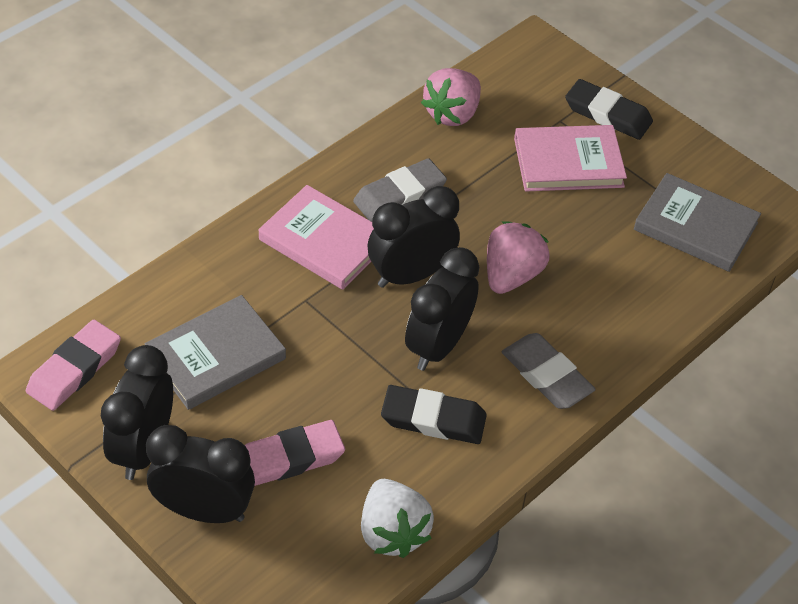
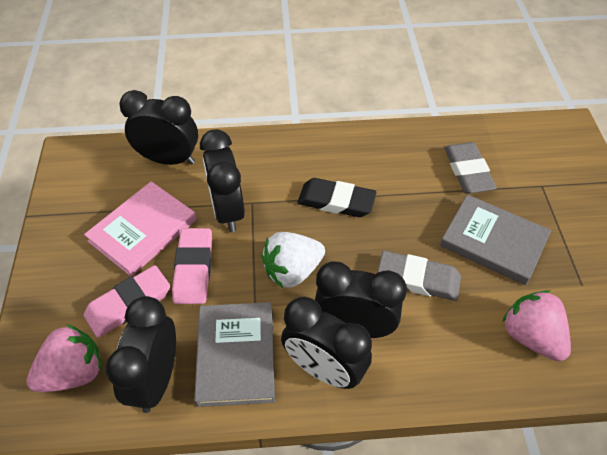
black clock: [101,345,173,480] [146,425,255,523] [367,186,460,288] [405,247,479,371] = 4 -> [106,296,176,413] [119,90,198,165] [200,129,245,232] [281,297,372,389] [315,262,407,338] = 5
black eraser: [381,385,487,444] [565,79,653,140] = 2 -> [297,178,376,217] = 1
pink book: [259,185,374,290] [514,125,627,191] = 2 -> [84,181,197,277] = 1

